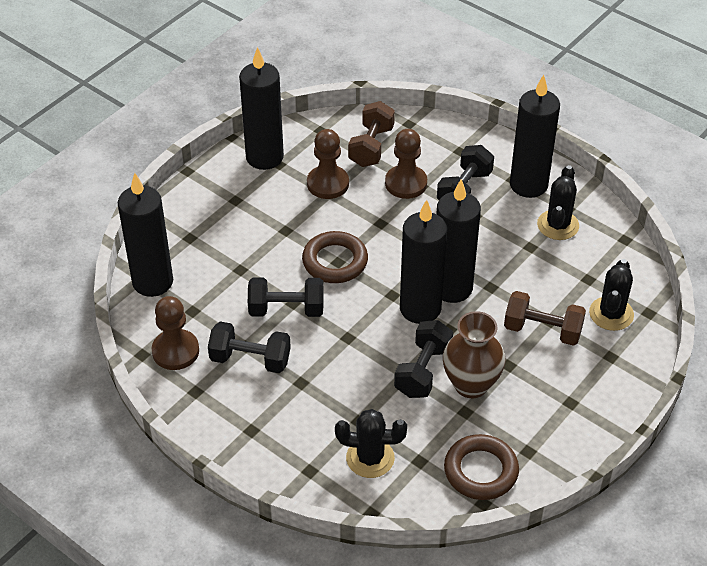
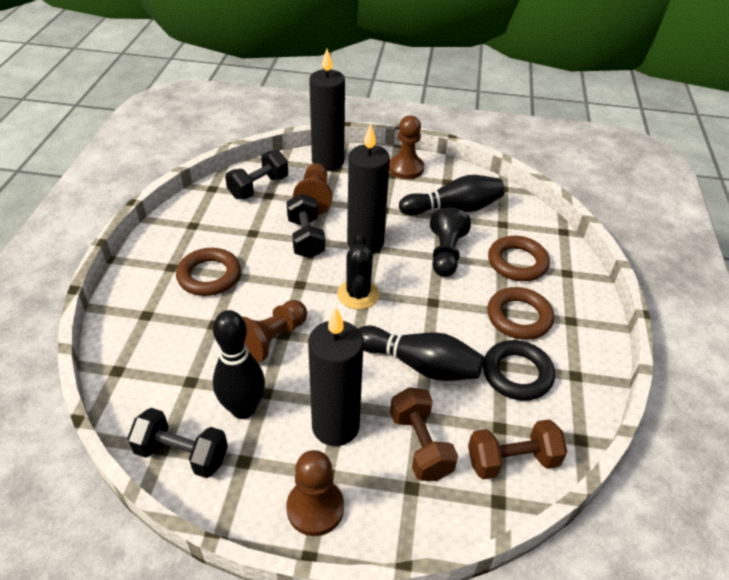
black bowling pin: none = 0 -> [213,310,265,419] [358,325,484,381] [399,175,505,216] = 3
black cactus: [335,409,407,478] [537,165,579,240] [589,259,634,331] = 3 -> [337,233,380,310] = 1
black candle: [118,173,173,297] [239,47,284,170] [400,200,447,324] [436,179,481,303] [510,75,560,198] = 5 -> [308,307,363,446] [309,49,345,171] [347,124,390,254] = 3
black dumbbell: [208,322,291,373] [248,277,324,317] [394,320,453,398] [437,145,494,200] = 4 -> [127,408,228,478] [225,150,288,199] [286,194,325,259] = 3
black pawn: none = 0 -> [430,207,471,277] = 1
black ring: none = 0 -> [483,340,555,401] = 1
brown pawn: [152,296,199,370] [307,129,349,199] [385,129,427,199] = 3 -> [242,300,307,363] [286,450,344,536] [293,163,332,215] [389,115,424,179] = 4
brown ring: [302,231,368,283] [444,434,519,500] = 2 -> [176,248,241,296] [487,287,554,340] [488,236,550,281] = 3
brown vase: [443,311,506,398] = 1 -> none = 0

